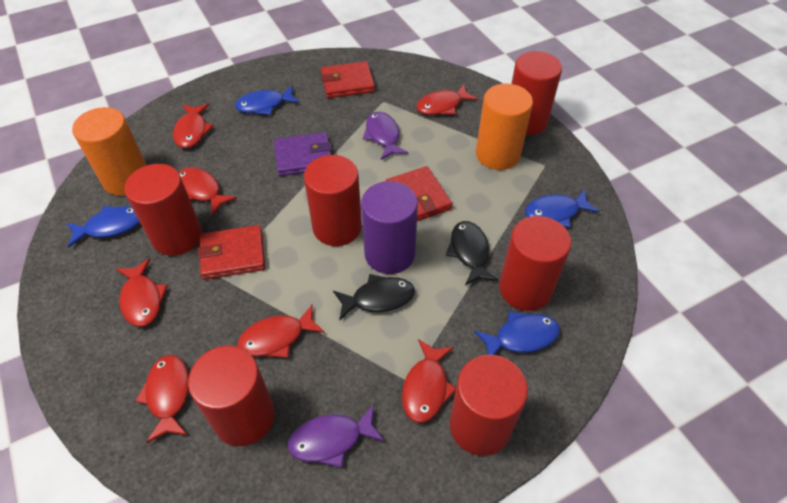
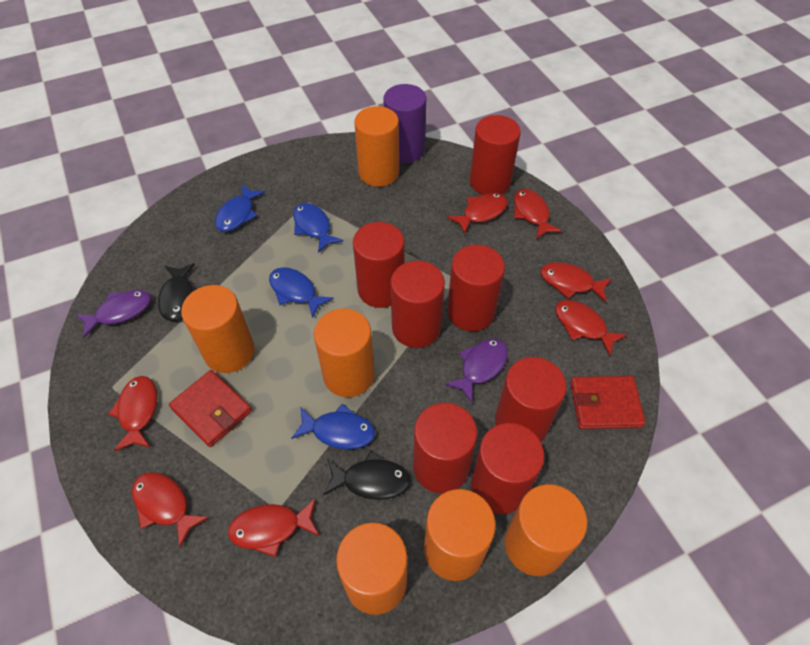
orange cylinder: [72,107,147,196] [476,84,533,170] = 2 -> [181,285,254,373] [314,309,375,397] [336,523,407,615] [354,106,399,187] [424,489,496,581] [505,484,587,576] = 6
purple wallet: [274,132,332,176] = 1 -> none = 0
red cylinder: [124,164,202,256] [188,346,275,446] [304,155,362,246] [450,355,528,456] [499,216,571,311] [511,51,562,135] = 6 -> [353,222,405,308] [391,261,445,348] [413,403,477,493] [447,245,505,331] [470,115,521,195] [471,423,544,514] [495,357,567,442] = 7
red wallet: [197,225,265,280] [321,61,375,98] [386,166,452,221] = 3 -> [169,370,252,447] [570,376,646,429] = 2

